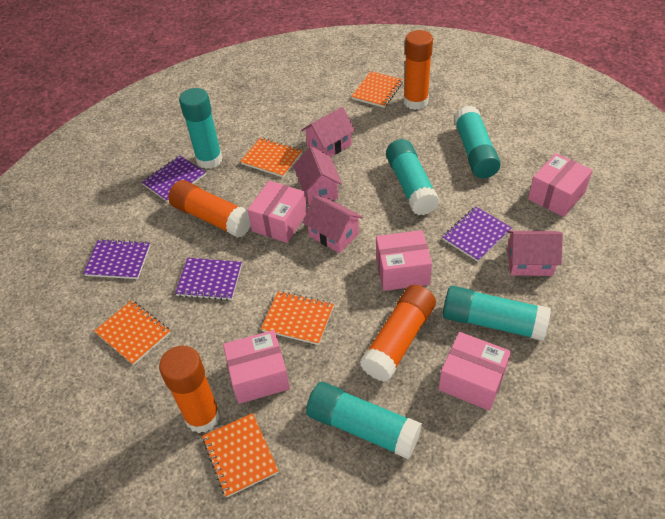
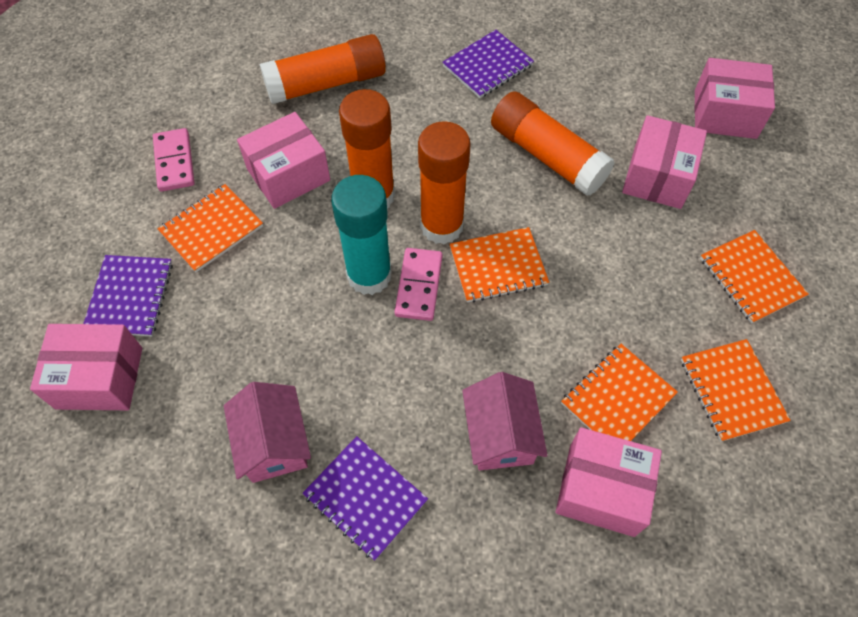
pink domino: none = 0 -> [153,128,195,192] [394,248,443,321] = 2
pink house: [293,146,342,206] [301,107,355,157] [302,196,363,253] [507,231,563,276] = 4 -> [224,382,311,483] [462,372,548,470] = 2
purple notebook: [83,239,151,279] [142,156,206,202] [175,258,242,301] [442,207,512,262] = 4 -> [83,255,173,337] [303,436,428,561] [442,30,534,98] = 3
turquoise glue stick: [179,88,223,169] [306,382,422,459] [386,139,439,215] [443,286,551,341] [454,106,501,178] = 5 -> [331,175,392,295] = 1

